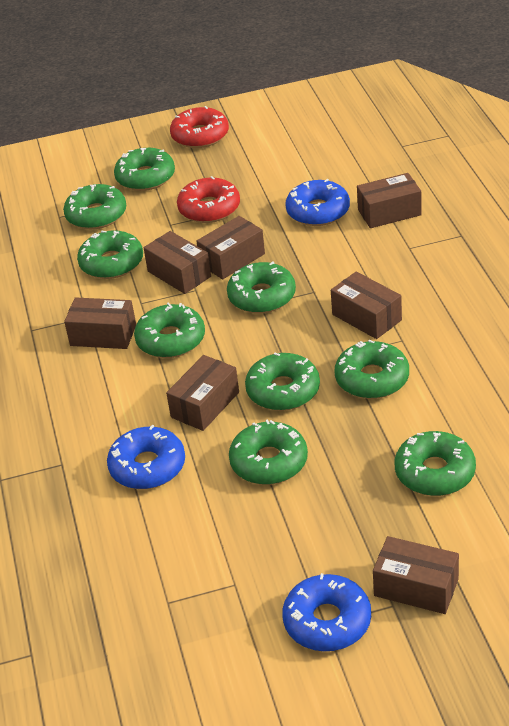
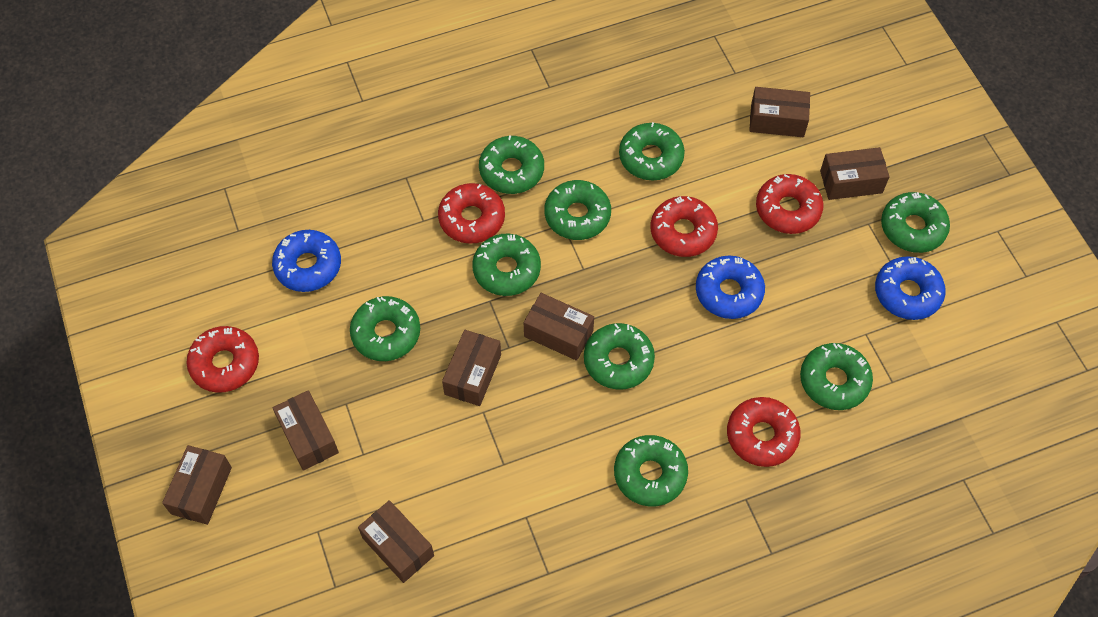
red donut: [170,106,229,148] [177,176,240,223] = 2 -> [186,326,259,393] [438,183,505,244] [650,196,718,257] [727,397,801,467] [756,174,824,234] = 5

